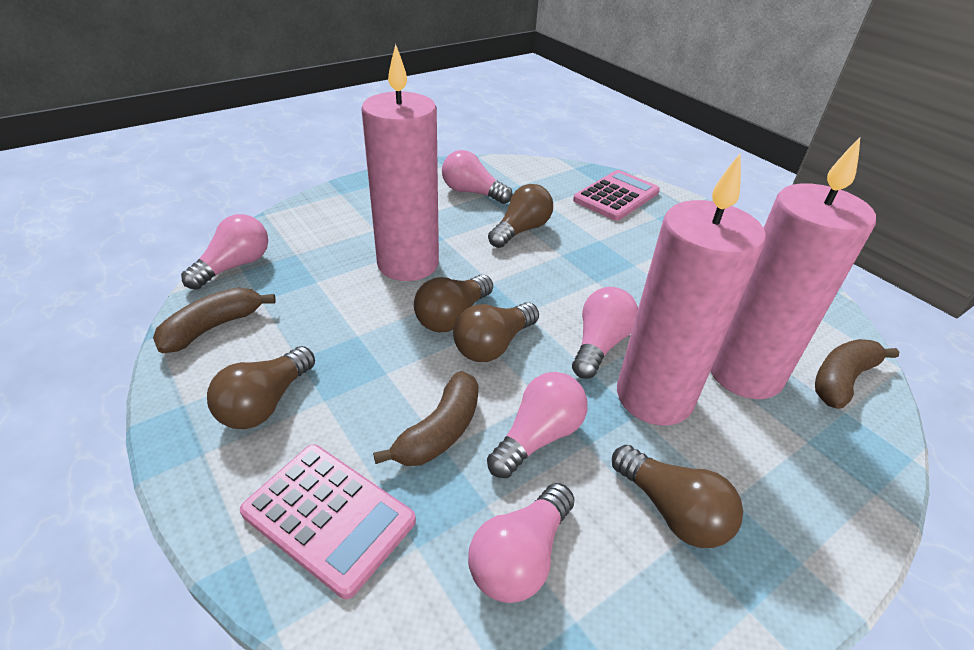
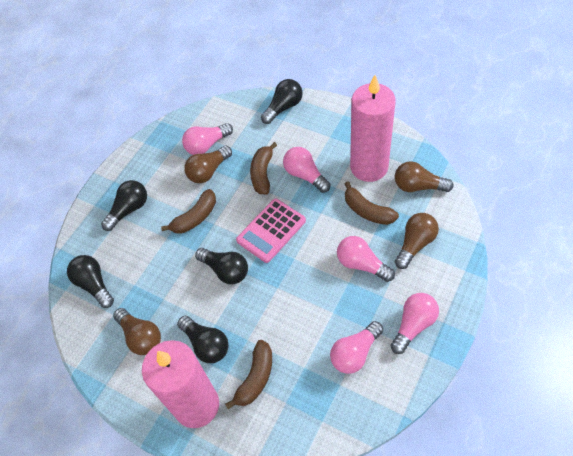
black light bulb: none = 0 -> [67,255,114,308] [101,180,147,231] [177,316,229,363] [195,248,248,284] [261,79,303,124] = 5
brown banana: [153,287,276,353] [373,371,479,466] [815,339,899,409] = 3 -> [161,189,216,234] [225,340,272,409] [250,142,277,194] [345,181,399,225] = 4
brown light bulb: [207,346,315,429] [414,274,493,332] [453,302,539,362] [488,184,553,248] [612,445,743,548] = 5 -> [113,308,161,355] [184,146,232,183] [395,161,454,192] [395,213,439,269] = 4
pink calculator: [240,445,416,599] [573,170,660,221] = 2 -> [236,199,306,263] = 1
pink candle: [361,44,439,281] [617,152,766,426] [711,137,876,399] = 3 -> [142,340,219,428] [350,75,396,182] = 2

